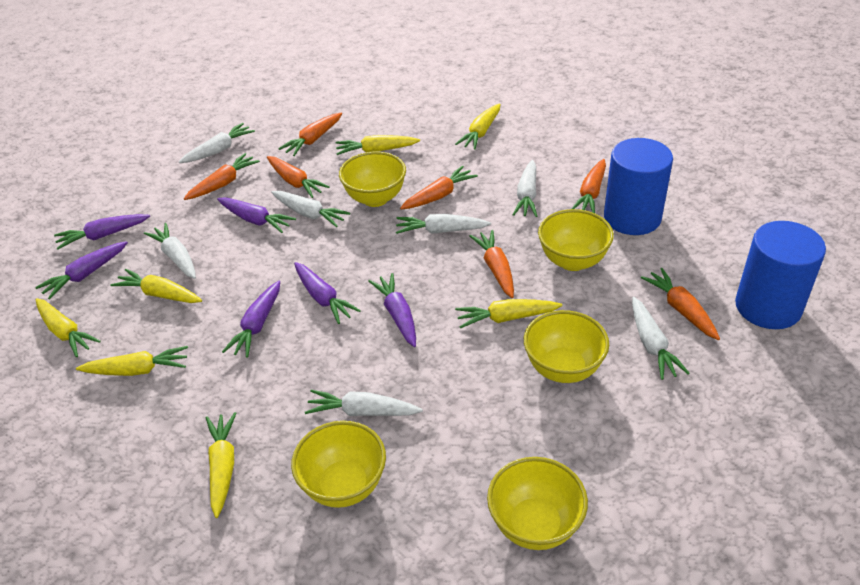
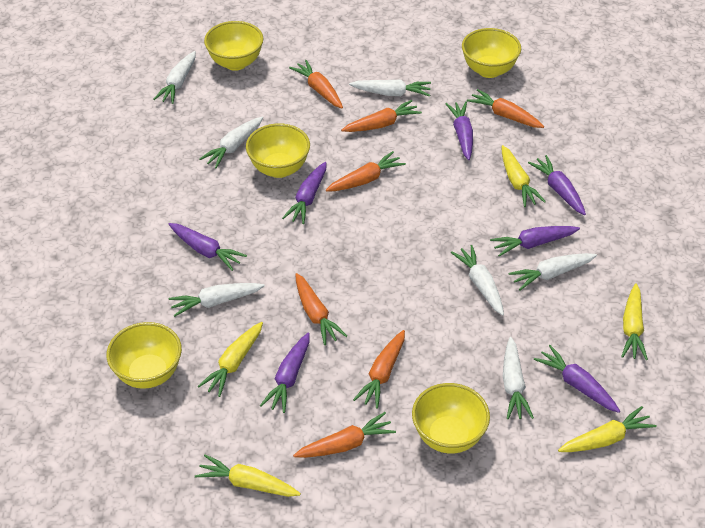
blue cylinder: [604,138,673,235] [735,221,826,329] = 2 -> none = 0
purple carrot: [35,241,128,300] [54,214,150,249] [217,197,296,233] [222,281,280,358] [294,262,361,324] [368,273,416,347] = 6 -> [169,223,247,271] [260,333,310,413] [282,162,326,224] [446,102,473,160] [490,226,580,257] [528,155,586,215] [534,345,620,413] = 7
yellow carrot: [35,298,101,357] [76,346,188,376] [111,269,202,303] [206,412,237,518] [336,135,420,155] [455,103,501,150] [455,299,562,329] = 7 -> [195,454,301,497] [198,322,263,397] [502,145,546,207] [558,406,657,452] [621,283,648,360] = 5

